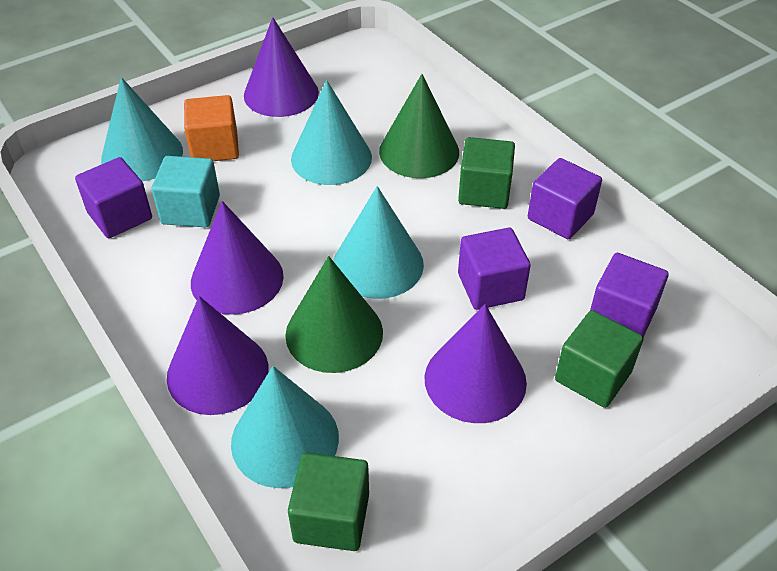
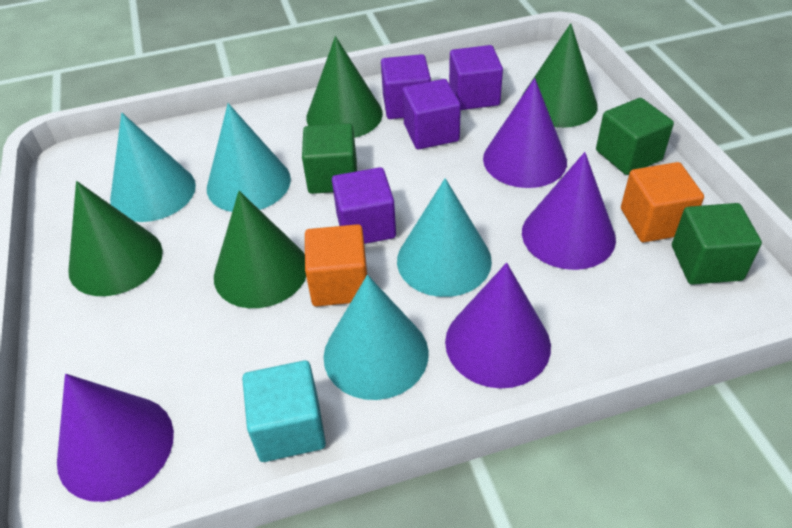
green cone: [285,256,383,373] [379,74,459,178] = 2 -> [68,181,163,296] [214,191,306,308] [306,36,383,138] [521,23,598,128] = 4
orange cube: [184,95,239,161] = 1 -> [305,224,367,307] [621,162,704,242] = 2

